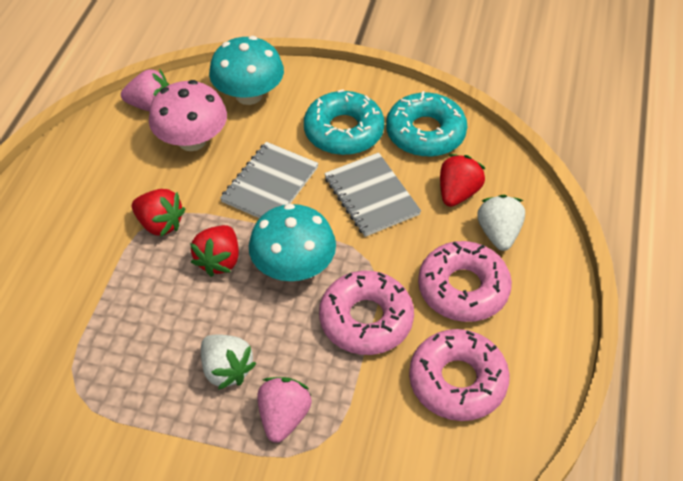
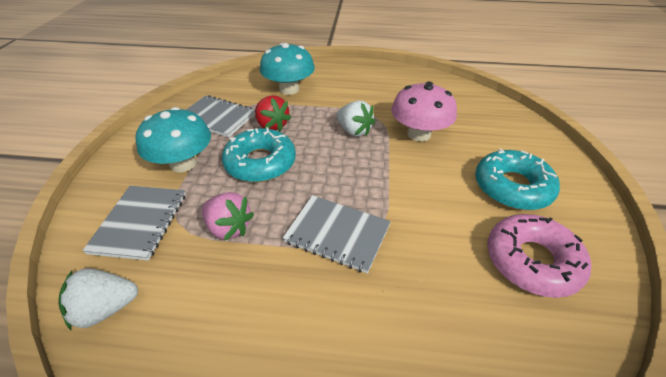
grey notebook: [220,142,319,218] [324,152,421,237] = 2 -> [82,186,186,261] [186,95,255,138] [283,195,391,274] = 3
pink donut: [319,271,414,355] [409,329,510,421] [418,241,512,322] = 3 -> [487,214,592,298] = 1
pink strawberry: [121,69,169,112] [257,377,312,443] = 2 -> [202,192,254,241] = 1
red strawberry: [132,189,185,237] [190,225,239,277] [440,154,486,207] = 3 -> [255,95,291,131] = 1

